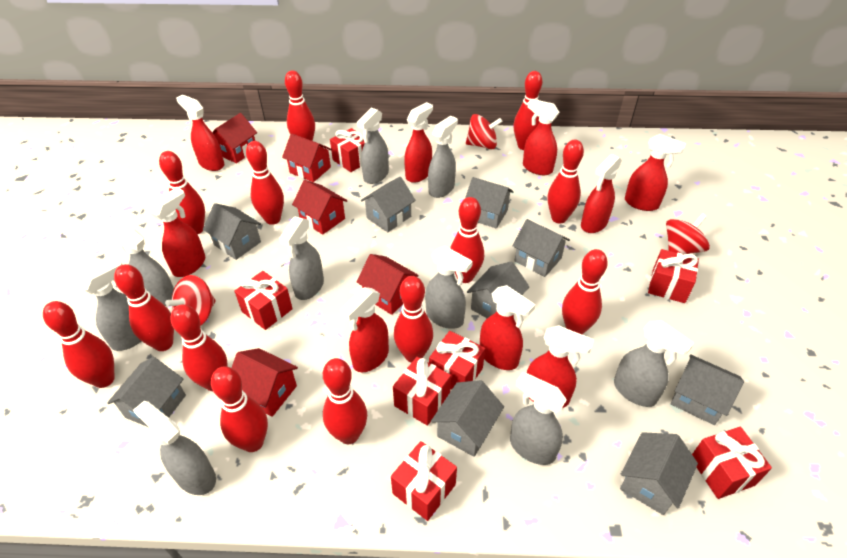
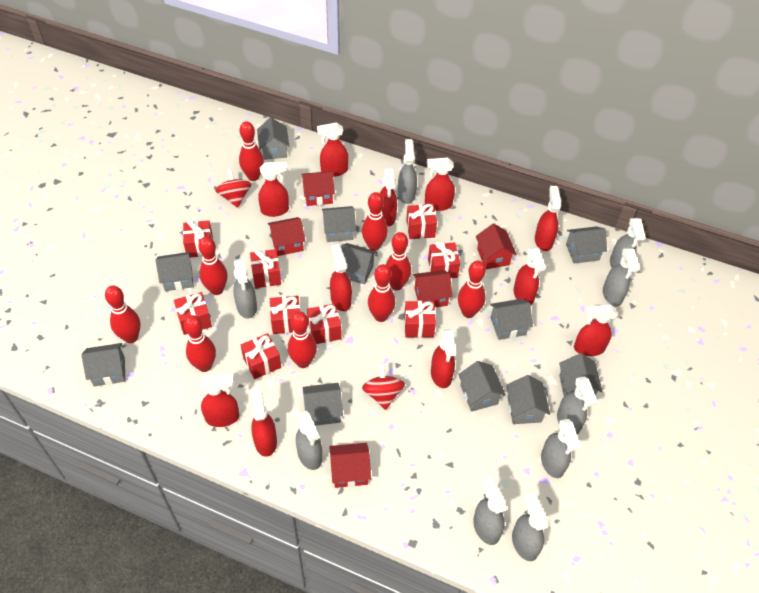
grey house: [107,357,186,427] [203,203,261,260] [361,177,415,232] [431,380,504,457] [465,177,514,228] [467,261,529,318] [513,219,570,277] [620,432,698,515] [671,354,744,425] = 9 -> [81,343,125,386] [155,252,194,291] [257,117,289,160] [303,383,343,426] [322,206,356,242] [341,243,377,285] [458,361,506,412] [490,299,533,340] [506,375,550,424] [559,353,603,396] [566,227,607,264] = 11
red bowling pin: [43,301,115,388] [114,264,174,351] [159,151,205,234] [171,304,228,391] [211,366,268,452] [246,141,284,225] [285,70,315,141] [323,358,367,444] [394,276,433,363] [450,197,484,283] [513,71,542,150] [548,139,584,223] [562,249,608,335] = 13 -> [105,286,141,343] [184,315,216,372] [198,237,228,295] [239,121,264,181] [288,311,317,368] [362,192,388,251] [368,264,395,322] [385,232,411,290] [458,261,486,318] = 9
red gift: [234,271,293,330] [330,128,365,172] [391,441,457,521] [393,357,451,426] [429,331,485,390] [648,249,699,303] [692,427,772,499] = 7 -> [174,292,212,335] [183,220,213,258] [241,333,281,379] [250,249,281,288] [270,296,300,334] [307,304,342,344] [404,301,436,338] [406,204,437,239] [428,242,460,278] = 9
red spinning top: [165,275,216,326] [466,114,503,149] [666,213,710,255] = 3 -> [215,168,251,208] [362,363,405,410] = 2
red spray bottle: [150,187,205,277] [176,94,224,171] [341,287,389,372] [404,102,433,183] [480,285,535,370] [523,99,559,175] [527,325,594,408] [581,154,622,233] [625,134,686,211] = 9 -> [200,375,239,427] [251,387,277,457] [258,162,289,217] [317,123,348,177] [330,244,352,311] [380,169,397,227] [425,158,455,211] [431,329,456,388] [514,247,546,305] [535,186,561,251] [574,305,617,356] = 11

